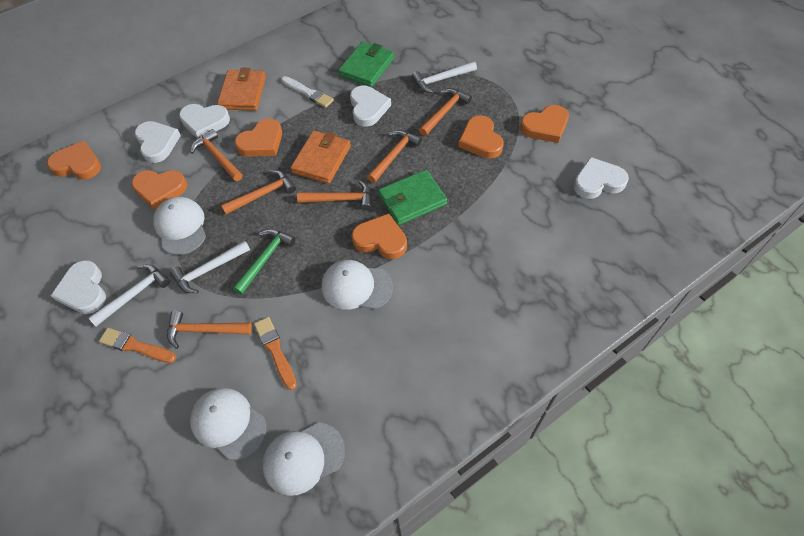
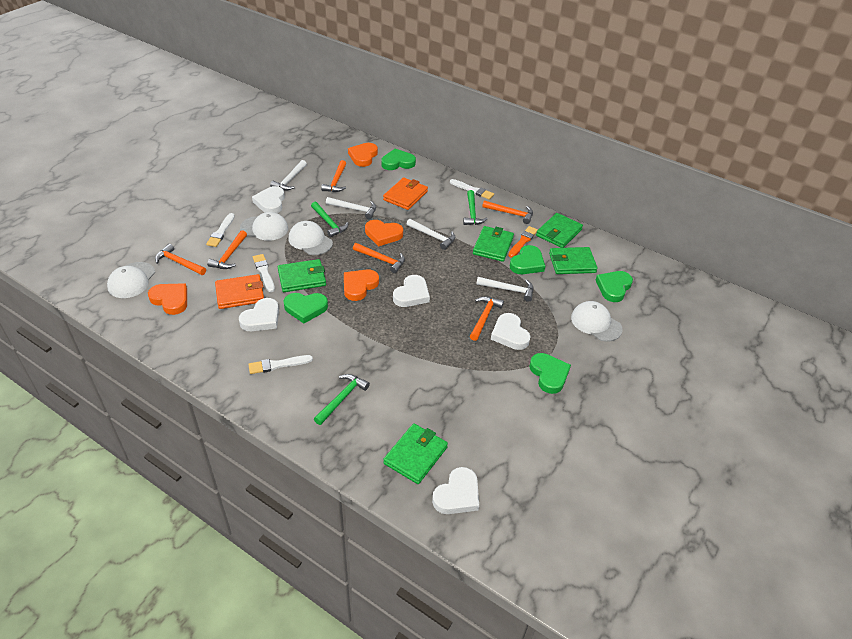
green hammer: [233,229,296,295] = 1 -> [311,202,348,237] [314,374,370,425] [463,190,488,225] = 3
green heart: none = 0 -> [284,293,328,324] [381,149,416,170] [510,245,545,274] [529,353,571,394] [595,271,633,302] = 5
green wallet: [338,42,394,87] [378,170,447,225] = 2 -> [278,259,326,292] [383,423,448,484] [473,226,514,262] [536,213,583,248] [549,247,598,274] = 5
orange brush: [99,328,176,363] [254,317,297,390] = 2 -> [508,226,538,258] = 1
orange heart: [47,141,101,180] [132,170,187,210] [235,118,282,157] [352,214,407,259] [458,115,504,159] [520,105,569,143] = 6 -> [148,283,187,315] [344,269,379,301] [348,143,378,167] [365,220,403,246] = 4
white brush: [281,76,334,108] = 1 -> [206,213,235,247] [248,355,313,374] [253,254,275,292] [450,179,494,200] = 4
white hammer: [88,265,170,327] [170,240,250,293] [411,61,477,93] = 3 -> [270,160,307,191] [326,197,376,219] [407,219,455,250] [476,277,534,302] = 4

